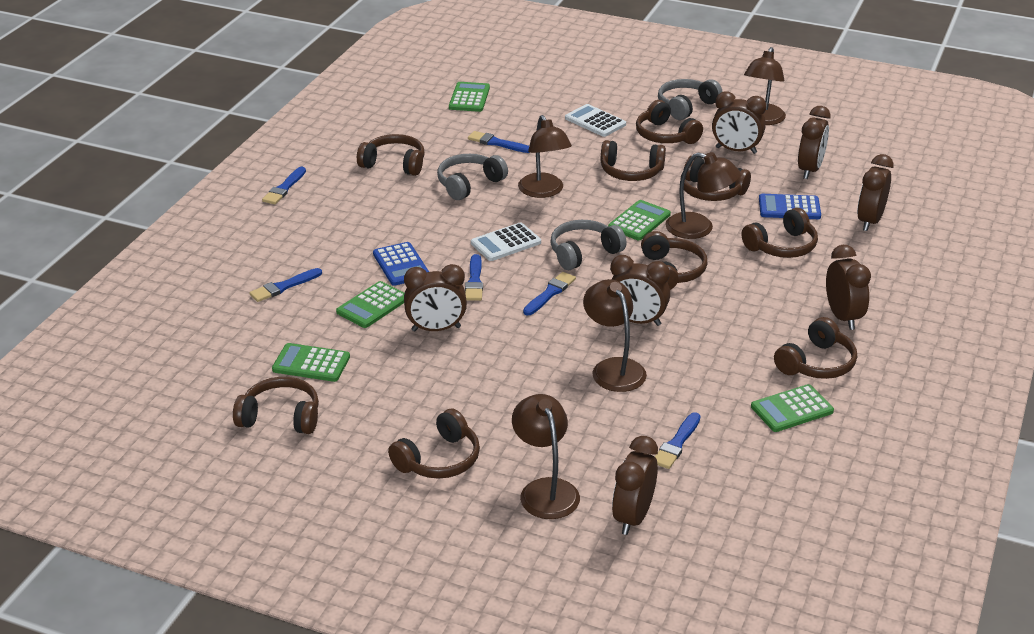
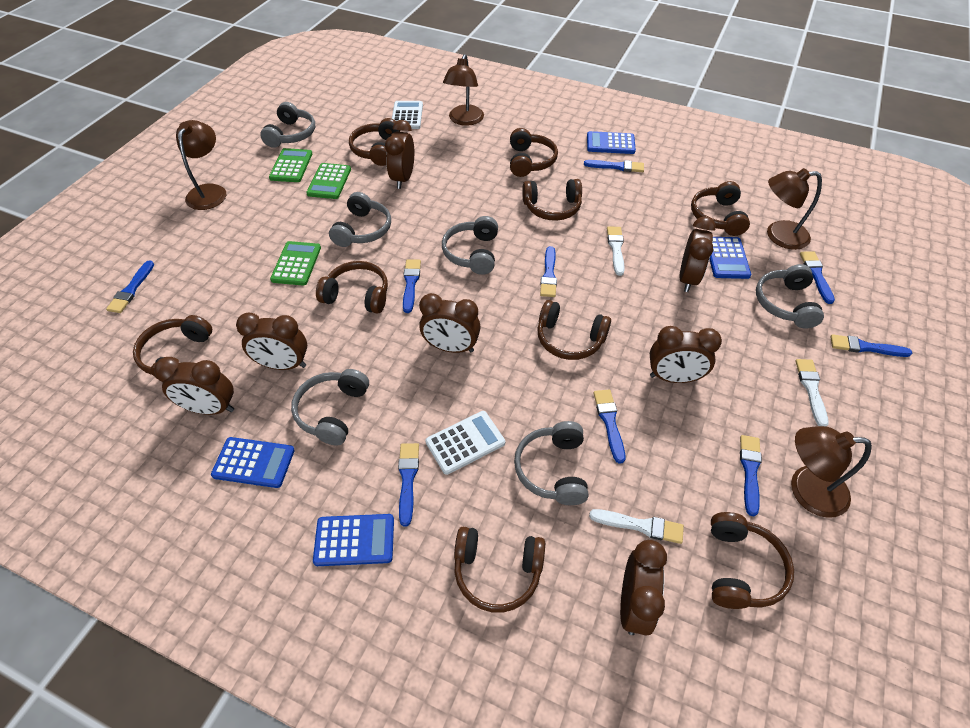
blue brush: [249,268,322,302] [262,167,306,204] [465,254,483,301] [468,131,530,153] [523,272,576,315] [655,412,701,469] = 6 -> [106,261,154,313] [398,443,419,526] [403,259,421,313] [540,246,557,297] [584,160,644,172] [593,390,625,464] [740,435,762,516] [800,251,835,304] [830,334,912,357] = 9
blue calculator: [373,242,429,286] [759,194,821,219] = 2 -> [211,437,295,488] [313,514,394,566] [587,131,636,154] [709,237,751,279] = 4
brown lamp: [512,394,580,519] [518,115,572,198] [583,279,647,392] [665,152,741,239] [744,47,786,125] = 5 -> [176,120,226,210] [443,54,484,126] [767,168,822,250] [791,426,872,518] = 4
green calculator: [272,343,350,382] [336,281,405,328] [449,82,490,112] [608,200,671,240] [751,384,834,432] = 5 -> [269,148,312,182] [270,241,321,286] [306,163,351,199] = 3
grey headphones: [437,154,508,200] [550,220,627,270] [658,79,722,120] = 3 -> [260,102,315,148] [291,369,369,446] [329,192,391,247] [442,216,498,275] [514,421,588,505] [756,264,824,328] = 6
white brush: none = 0 -> [589,509,684,544] [607,227,625,276] [795,359,829,427] = 3

